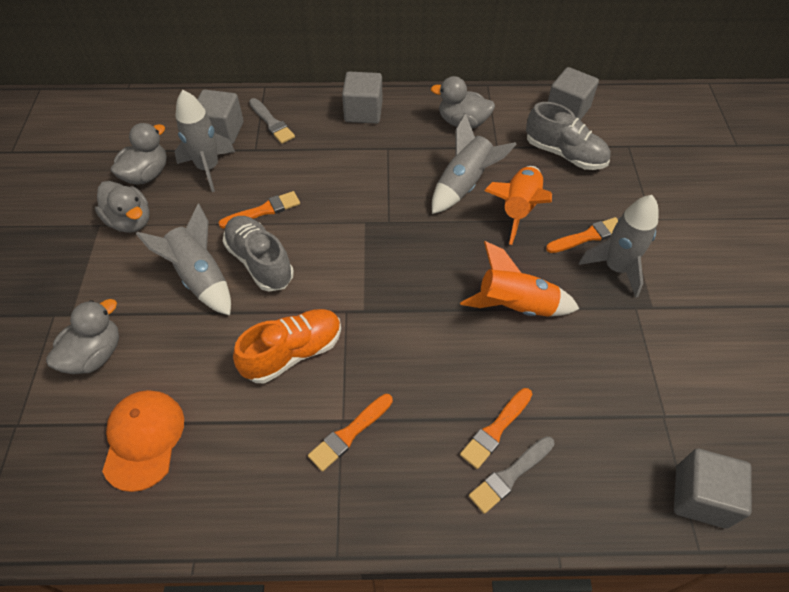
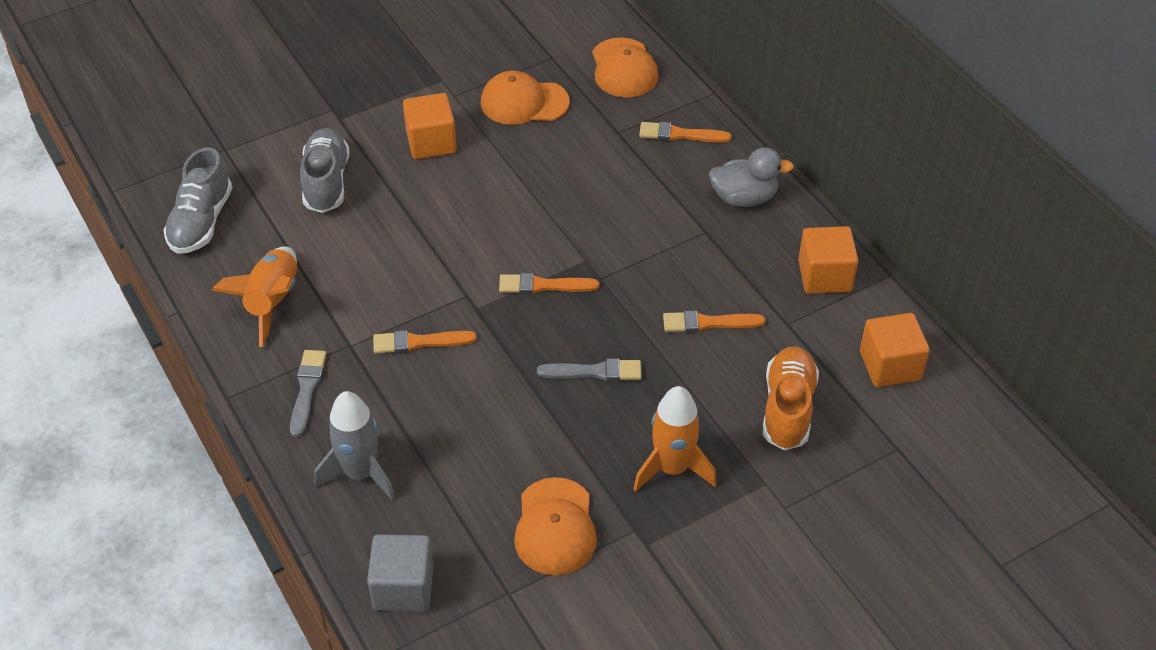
grey cube: [197,90,244,144] [342,72,383,124] [548,67,599,120] [674,449,752,529] = 4 -> [367,534,434,612] = 1
grey duck: [46,299,119,374] [95,181,150,233] [111,123,167,185] [431,76,495,128] = 4 -> [709,147,794,207] = 1
grey rocket: [136,203,231,316] [174,90,235,192] [432,113,517,214] [579,195,658,298] = 4 -> [314,391,395,501] = 1
orange cap: [102,390,184,492] = 1 -> [481,71,570,125] [514,477,597,575] [592,38,658,97] = 3
orange cube: none = 0 -> [403,93,457,159] [798,226,859,294] [860,313,930,387] = 3

